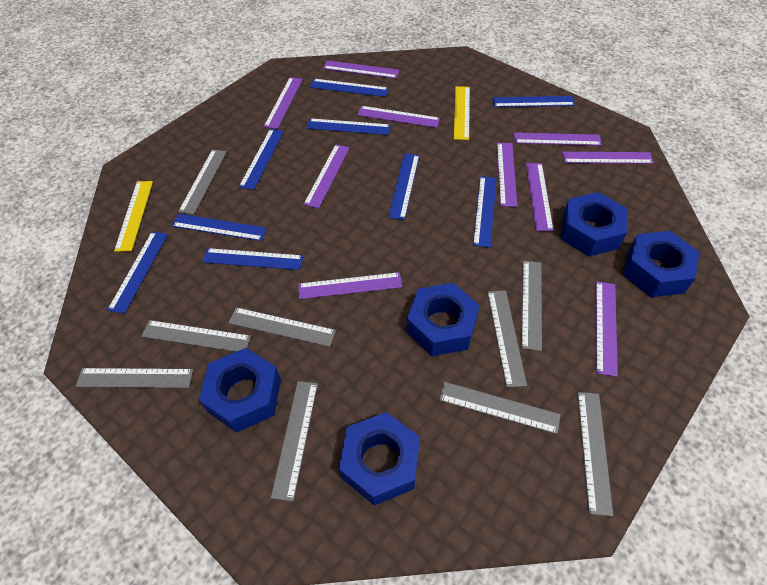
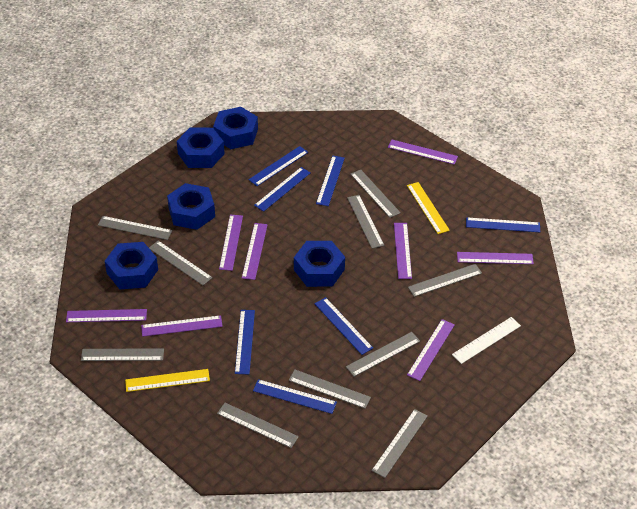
blue ruler: [107,231,168,314] [172,214,267,241] [202,248,303,270] [239,129,284,190] [307,118,391,135] [310,79,389,97] [388,153,419,220] [473,176,497,248] [492,96,575,107] = 9 -> [235,310,255,374] [248,146,308,186] [253,379,337,414] [254,167,311,211] [315,297,373,355] [316,156,345,206] [466,217,540,232] = 7
grey ruler: [76,368,193,388] [142,320,251,352] [178,149,227,215] [228,307,336,347] [271,381,318,501] [439,382,561,434] [487,290,527,387] [521,261,542,351] [577,392,613,516] = 9 -> [81,348,164,361] [98,216,172,240] [149,241,213,285] [217,403,299,448] [289,370,371,409] [346,332,420,377] [347,195,384,249] [350,170,401,218] [372,409,428,478] [408,264,482,297] = 10
purple ruler: [264,77,303,129] [298,272,402,299] [303,144,350,208] [323,60,399,79] [357,106,440,128] [497,143,517,207] [514,132,602,146] [526,163,554,231] [562,152,654,164] [596,281,618,377] = 10 -> [66,309,147,322] [141,315,223,337] [219,215,243,271] [242,223,268,280] [388,140,458,165] [394,223,412,279] [407,319,455,381] [457,252,534,264] = 8
white ruler: none = 0 -> [452,317,521,364] = 1

